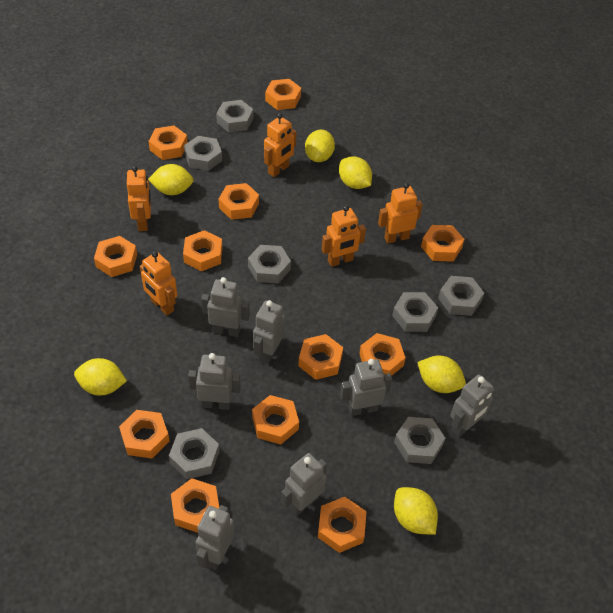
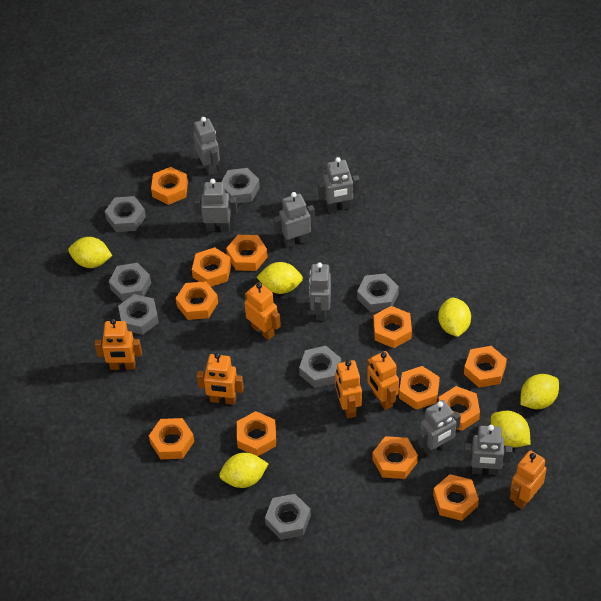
orange robot: [127,166,151,231] [140,251,177,315] [264,113,296,177] [322,205,366,267] [378,183,423,243] = 5 -> [95,319,142,370] [197,353,244,405] [244,283,281,340] [335,360,362,418] [367,351,399,410] [510,450,546,509] = 6

